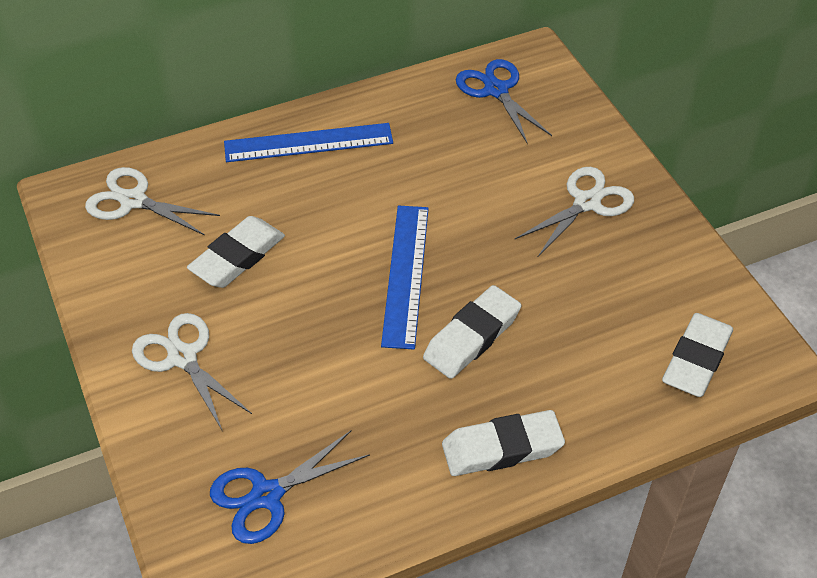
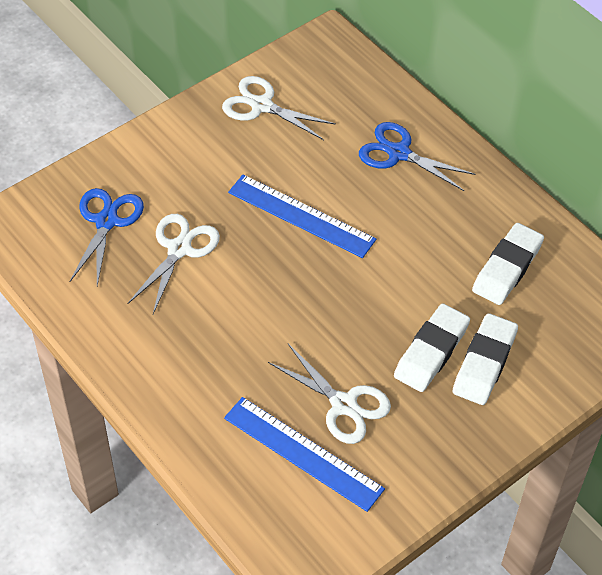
white eraser: [187,216,285,288] [423,285,521,379] [442,410,565,476] [662,313,733,397] = 4 -> [394,304,470,392] [453,313,518,405] [472,223,544,305] = 3

